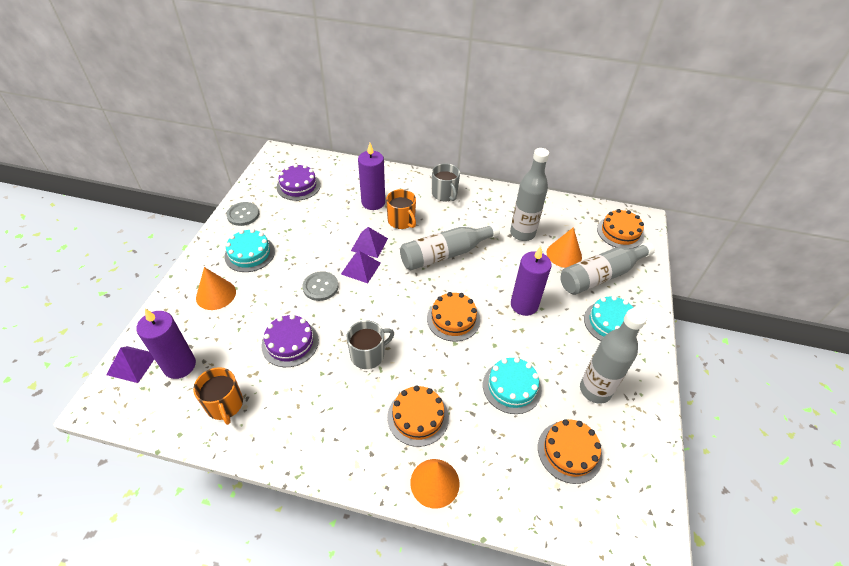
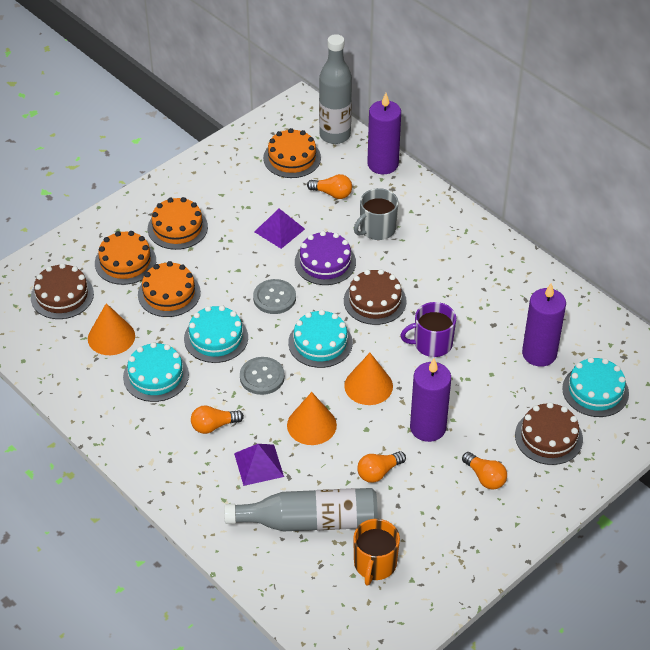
brown cake: none = 0 -> [31,263,94,319] [344,269,407,325] [515,402,583,465] = 3
grey bottle: [400,223,500,270] [510,148,549,241] [560,242,655,295] [580,308,647,404] = 4 -> [224,488,378,531] [319,34,352,144] = 2
grey mug: [347,320,394,369] [432,163,460,201] = 2 -> [354,188,398,240] = 1
orange light bulb: none = 0 -> [191,405,244,434] [307,174,352,199] [357,451,406,483] [462,452,507,490] = 4
orange mug: [193,367,243,425] [386,189,416,229] = 2 -> [353,519,400,586] = 1
purple cake: [261,314,319,367] [277,164,321,201] = 2 -> [295,231,356,285] = 1
purple mug: none = 0 -> [400,302,456,357] = 1
purple pyramid: [107,346,154,383] [341,251,381,283] [351,227,388,258] = 3 -> [234,444,284,486] [254,208,305,249] = 2
turquoise cake: [224,229,275,272] [483,357,542,414] [584,296,634,341] = 3 -> [123,342,189,402] [184,305,248,363] [288,310,353,368] [562,357,629,417] = 4

